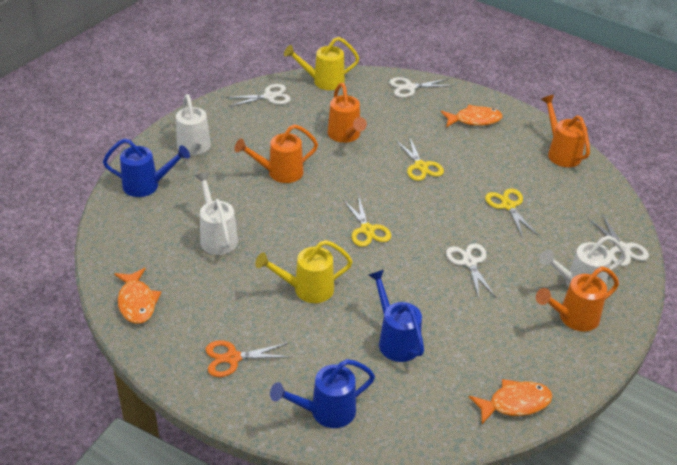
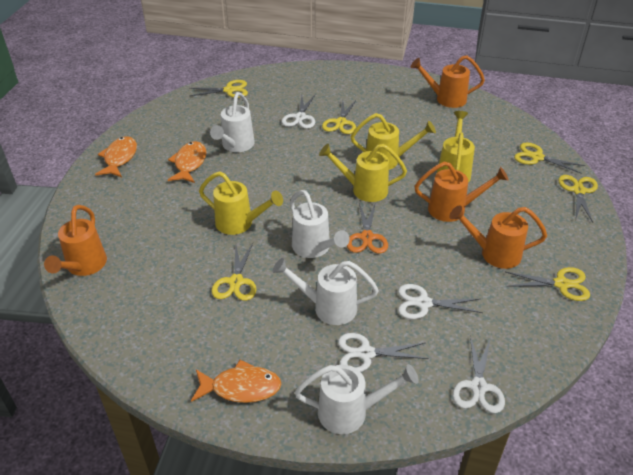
blue watering can: [103,138,190,197] [270,359,375,428] [369,270,424,362] = 3 -> none = 0
white watering can: [176,94,211,155] [195,172,238,255] [540,235,626,288] = 3 -> [210,92,255,152] [273,258,379,325] [290,190,350,258] [295,364,419,434] = 4
yellow scissors: [343,195,391,247] [396,138,444,181] [485,188,538,238] = 3 -> [189,80,248,98] [212,243,256,301] [322,100,356,134] [506,267,590,301] [514,142,585,174] [558,175,598,222] = 6
yellow watering can: [255,240,353,303] [284,37,359,90] = 2 -> [199,171,283,235] [319,144,407,202] [351,113,436,170] [436,111,475,183] = 4

